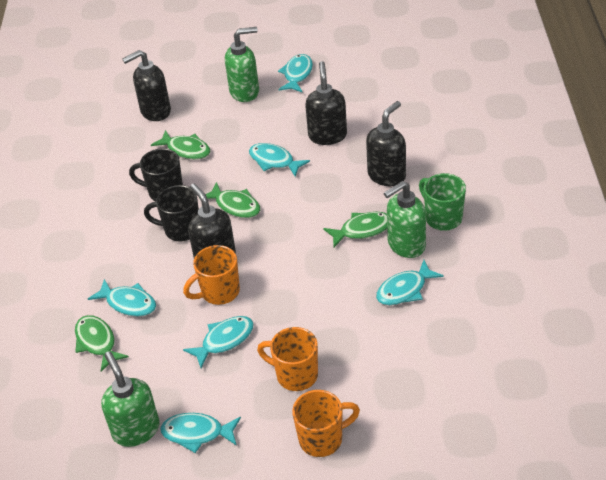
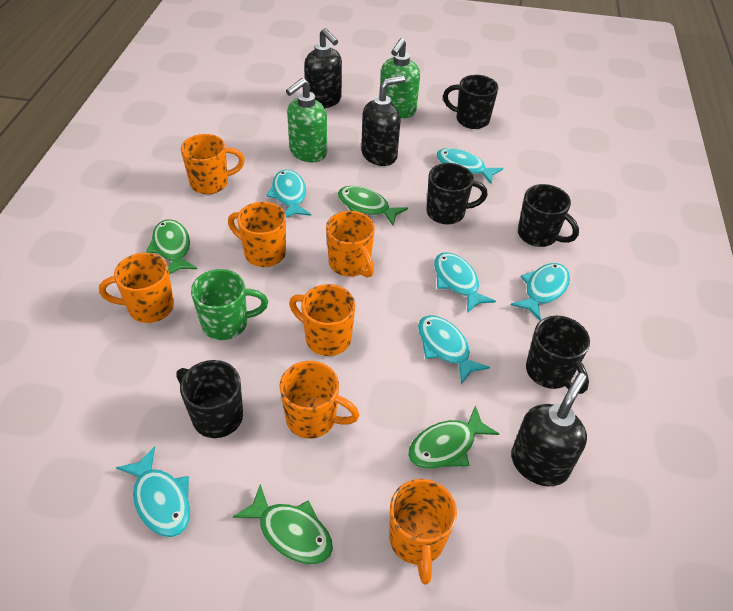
black mug: [129,148,183,201] [144,185,199,242] = 2 -> [177,360,243,438] [427,163,488,225] [443,75,499,129] [518,184,579,247] [526,316,590,394] = 5
black soap dispenser: [122,50,171,121] [188,184,236,258] [305,61,347,145] [366,101,406,186] = 4 -> [304,28,342,108] [361,76,405,166] [511,373,587,486] = 3
green soap dispenser: [101,351,160,447] [225,27,259,102] [384,181,426,258] = 3 -> [286,78,327,162] [380,38,420,118] = 2
orange mug: [183,245,240,305] [257,327,318,391] [292,390,360,457] = 3 -> [99,253,174,323] [181,134,245,194] [228,202,286,267] [279,361,359,438] [289,284,355,356] [326,211,375,278] [389,479,457,584] = 7

